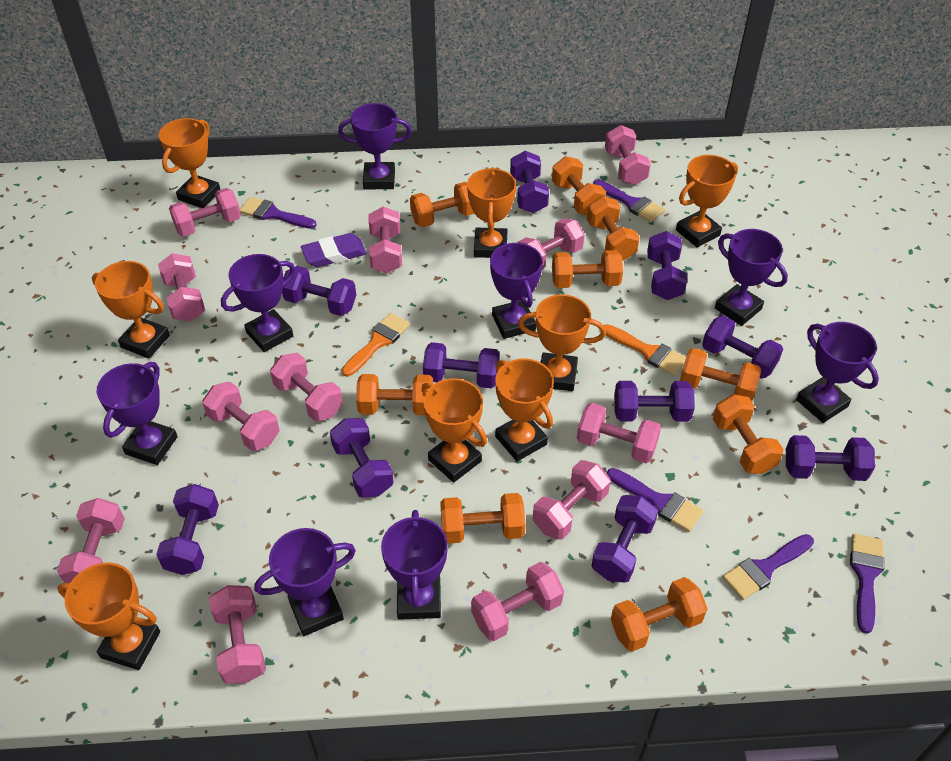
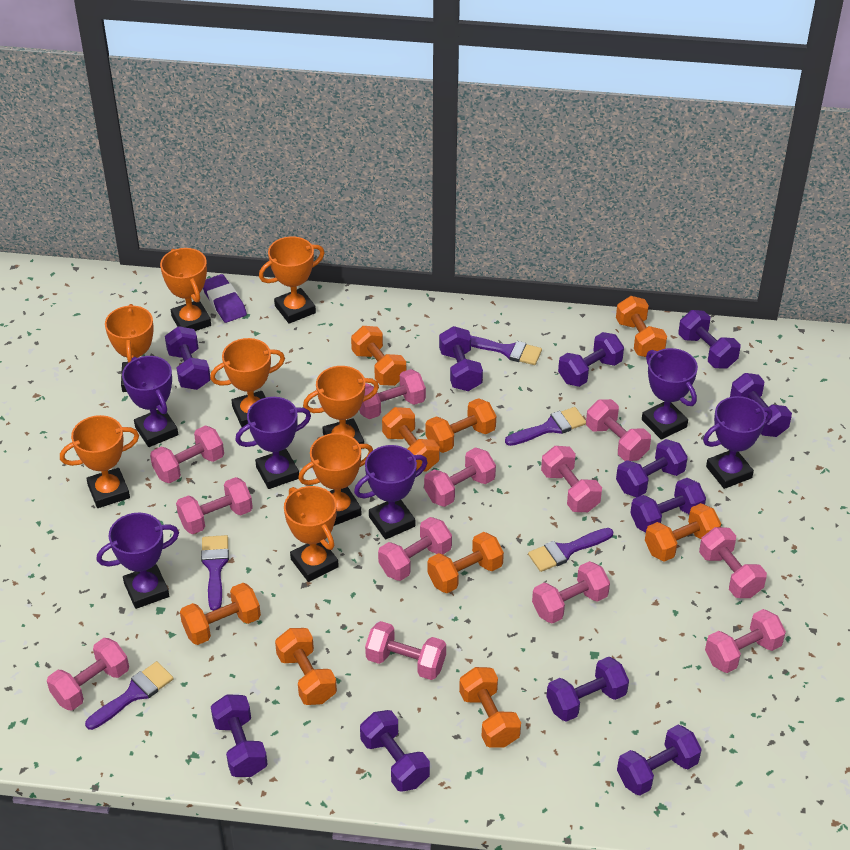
orange brush: [342,313,410,377] [604,324,686,376] = 2 -> none = 0
purple dumbbell: [156,484,219,575] [282,266,356,316] [330,418,394,498] [423,342,499,388] [510,151,549,213] [592,495,658,583] [614,381,695,422] [647,231,687,300] [702,316,783,379] [786,435,875,481] = 10 -> [165,326,211,390] [211,694,268,777] [360,710,430,792] [439,326,483,391] [546,657,629,722] [558,332,624,387] [616,439,688,497] [617,725,702,796] [630,478,706,533] [678,310,740,369] [730,373,792,437] = 11
purple trophy: [97,362,178,465] [221,254,295,352] [254,528,356,636] [338,103,412,189] [381,510,448,619] [490,242,543,339] [715,229,788,326] [796,322,879,423] = 8 -> [97,513,179,609] [122,356,178,447] [235,397,311,489] [354,445,428,540] [642,348,698,440] [703,396,772,489] = 6

